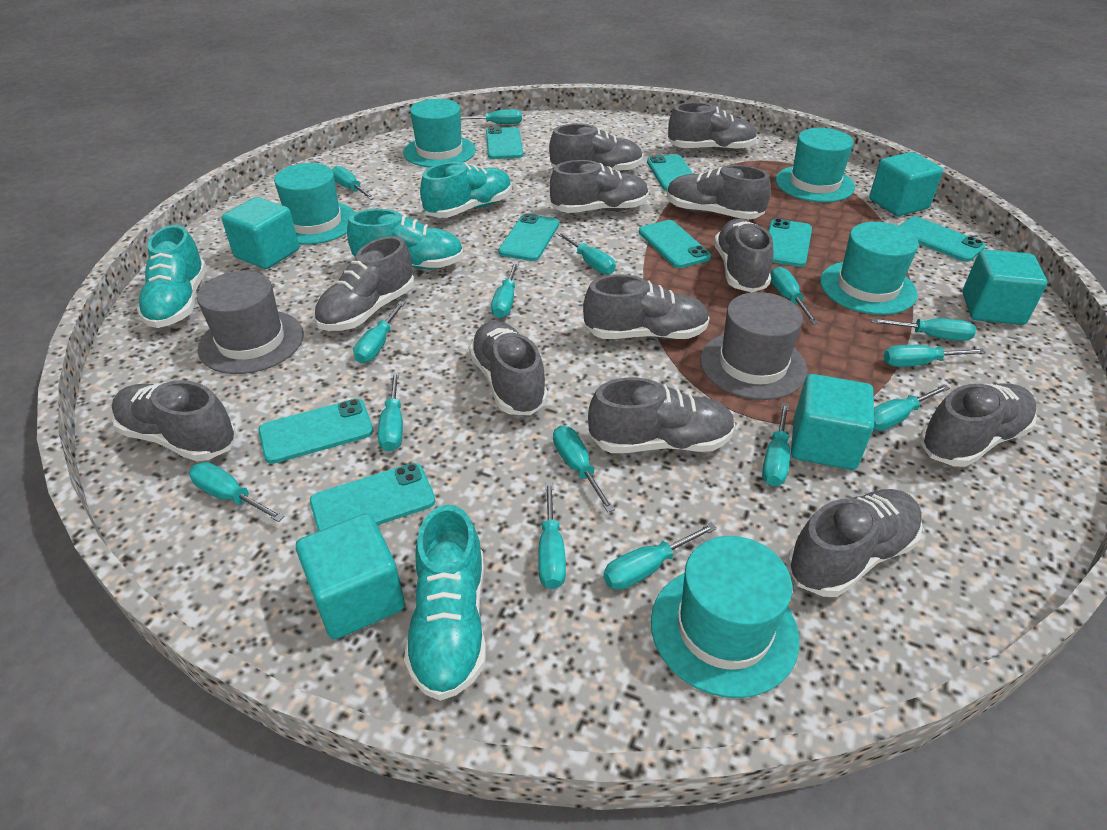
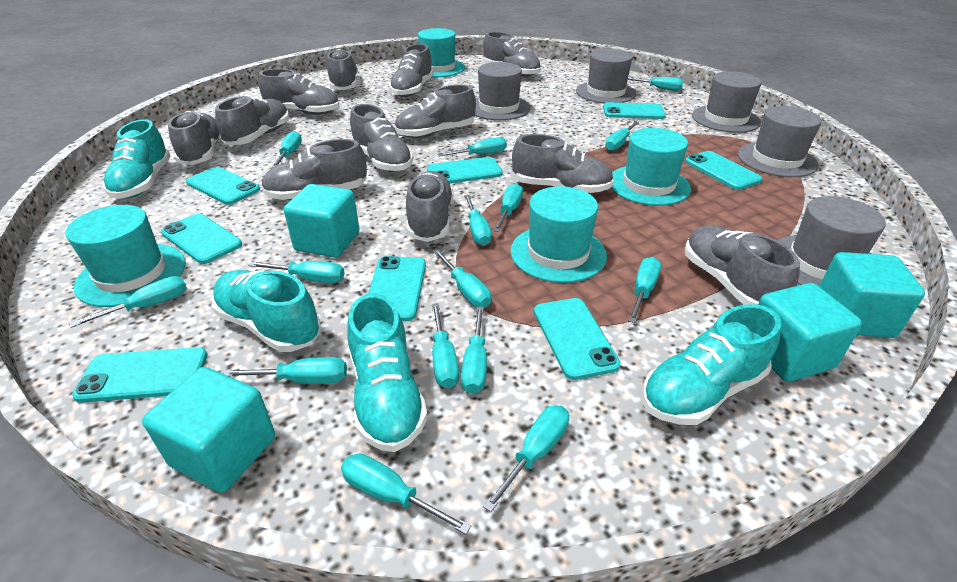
grey hat: [197,271,303,374] [700,292,807,400] = 2 -> [475,62,531,120] [576,49,637,103] [692,71,762,133] [738,106,822,177] [777,196,886,286] = 5
turquoise cube: [221,197,299,269] [296,513,405,639] [791,374,874,470] [869,152,943,216] [962,249,1047,325] = 5 -> [142,367,275,493] [284,184,360,258] [758,283,862,382] [819,252,925,338] = 4
turquoise hat: [274,163,355,245] [403,99,476,168] [651,536,799,698] [776,128,855,202] [820,222,919,315] = 5 -> [66,205,185,307] [418,28,465,77] [510,186,607,283] [611,128,691,206] = 4

